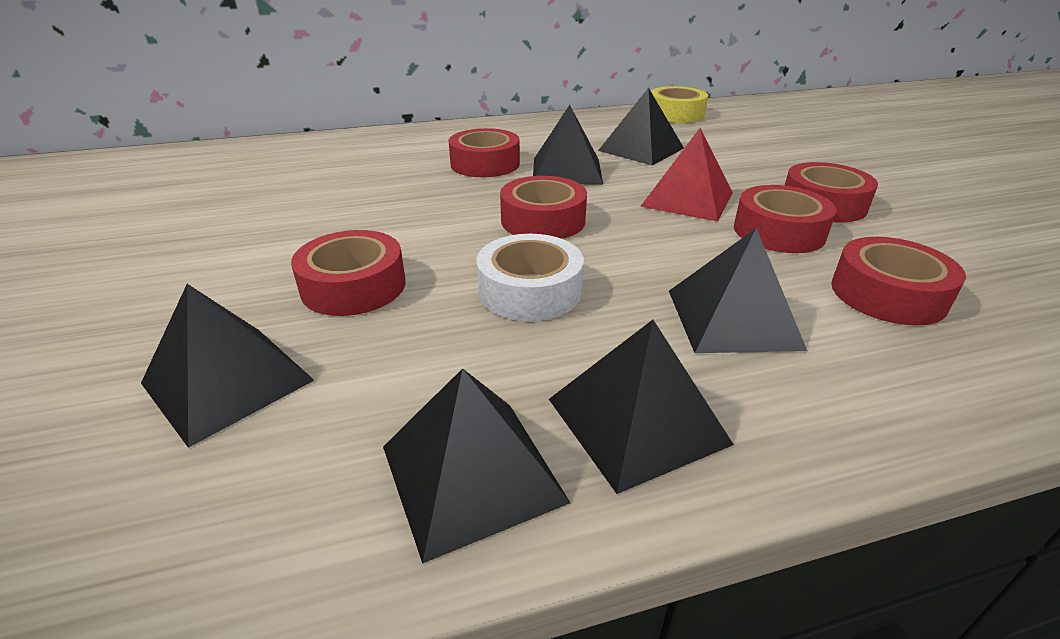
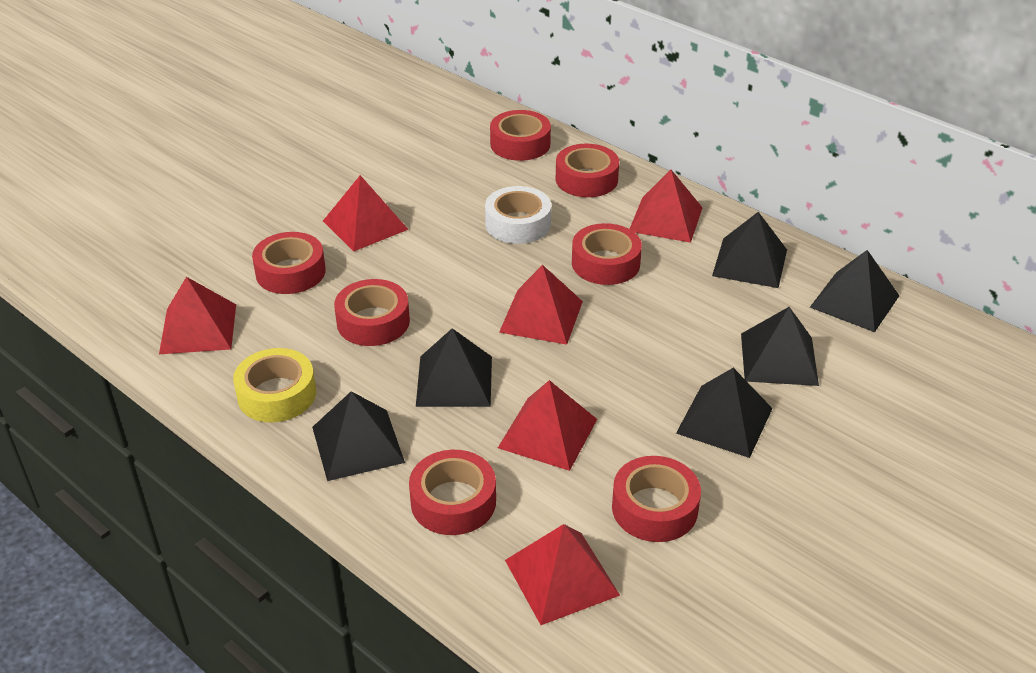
red pyramid: [640,128,733,222] = 1 -> [159,277,236,354] [323,175,409,252] [498,380,597,471] [499,265,583,345] [505,524,620,625] [630,170,703,243] = 6
red tape: [291,230,406,316] [449,128,520,177] [500,176,587,239] [734,185,837,253] [785,162,878,222] [831,237,966,325] = 6 -> [252,232,326,294] [334,279,410,346] [409,450,496,535] [490,110,551,161] [556,144,619,197] [572,223,642,285] [612,456,701,542] = 7

